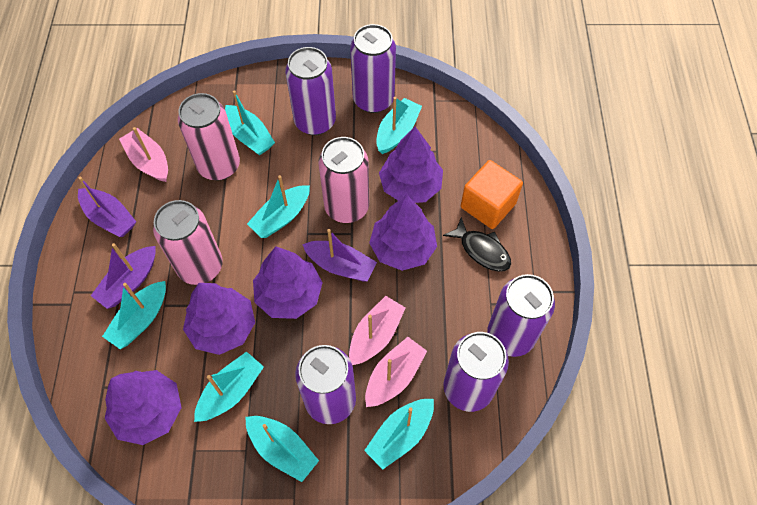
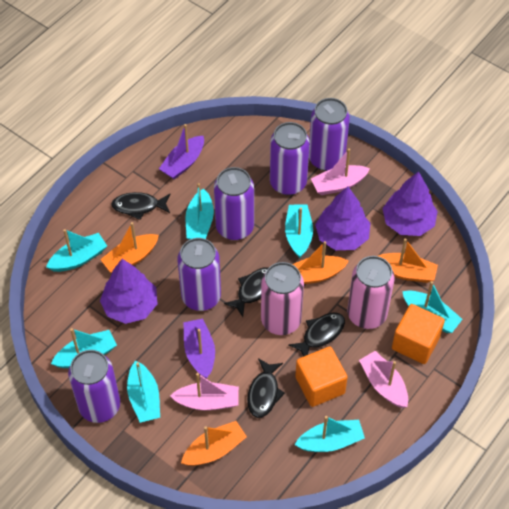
black fish: [443,217,511,272] = 1 -> [111,192,170,220] [224,267,269,317] [247,358,285,418] [289,313,345,357] = 4
orange boat: none = 0 -> [100,222,159,273] [181,421,247,466] [292,241,349,284] [378,238,438,283] = 4
orange cube: [461,160,523,229] = 1 -> [295,346,348,407] [392,304,445,364] = 2
pink can: [153,200,223,285] [178,93,240,181] [318,137,369,223] = 3 -> [261,262,304,335] [347,256,395,329] = 2
purple boat: [78,177,136,237] [91,243,156,309] [302,229,377,282] = 3 -> [159,124,204,179] [184,319,215,378] = 2
purple tree: [105,370,182,445] [183,283,255,355] [253,247,323,319] [369,195,437,271] [379,127,443,203] = 5 -> [100,259,157,324] [315,186,371,250] [382,171,438,236] = 3

